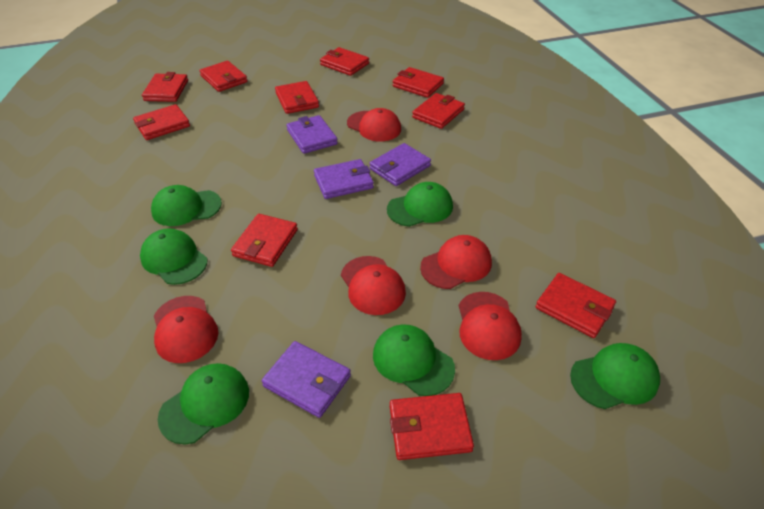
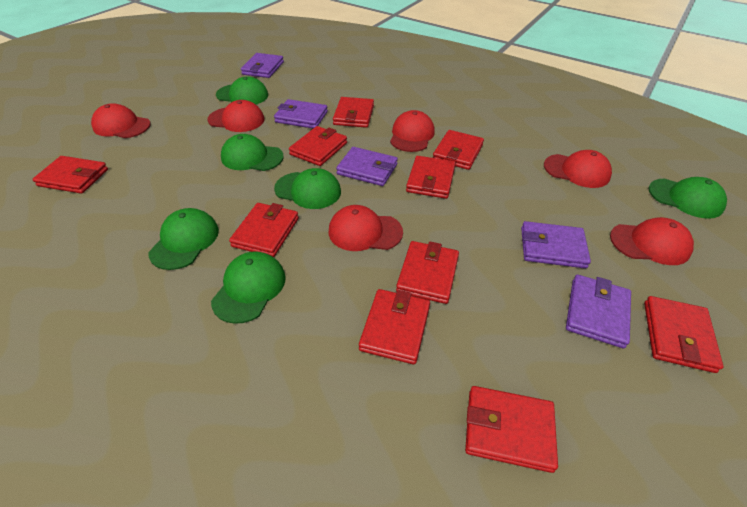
purple wallet: [262,341,351,418] [286,115,338,154] [314,159,374,199] [369,143,431,186] = 4 -> [241,53,284,78] [274,99,328,128] [336,147,398,186] [521,221,591,269] [566,274,631,349] = 5
red cap: [154,296,218,363] [341,256,406,315] [347,108,401,141] [420,235,492,289] [459,292,522,360] = 5 -> [91,103,151,138] [207,100,264,132] [329,205,403,251] [390,110,435,152] [544,150,612,188] [610,217,694,265] = 6

